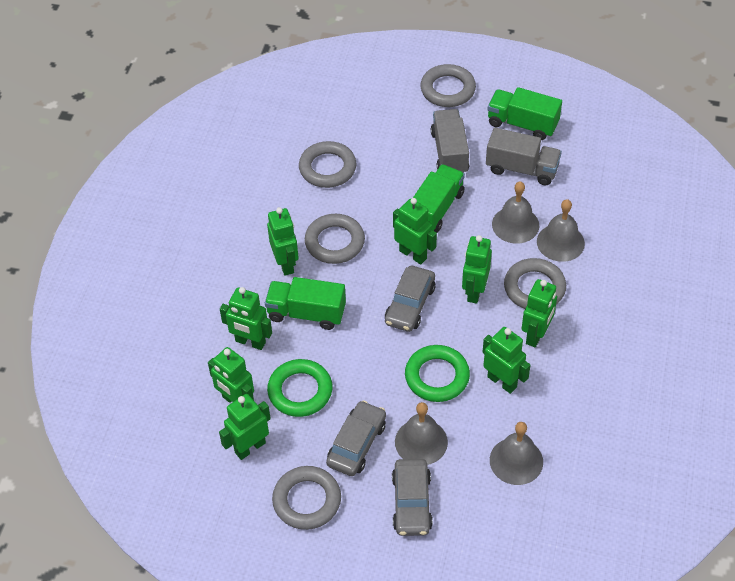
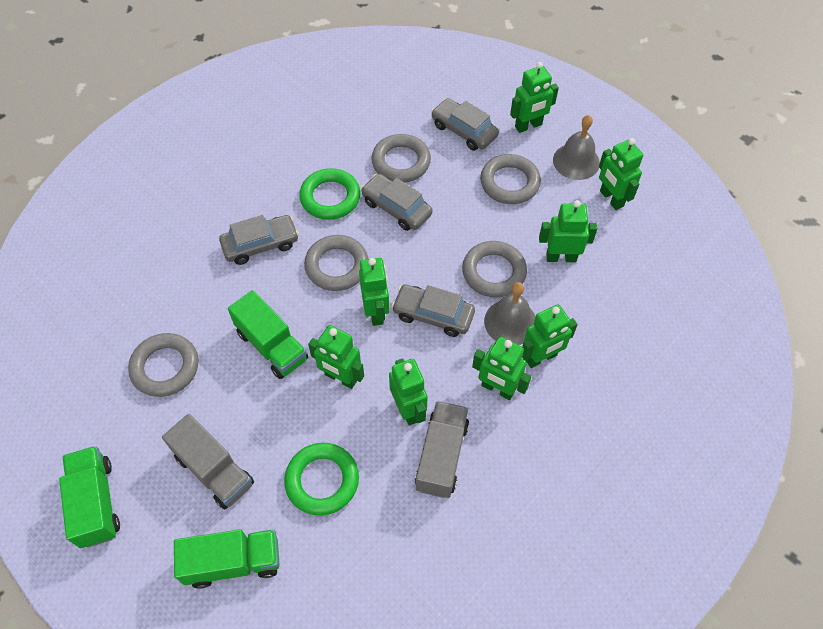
grey bell: [395,402,448,465] [490,422,543,485] [492,181,539,244] [537,199,585,262] = 4 -> [484,282,536,345] [553,115,600,180] = 2
grey car: [326,400,386,476] [385,266,435,332] [392,459,433,536] = 3 -> [219,215,299,265] [361,174,433,231] [392,285,475,337] [431,98,499,151] = 4

